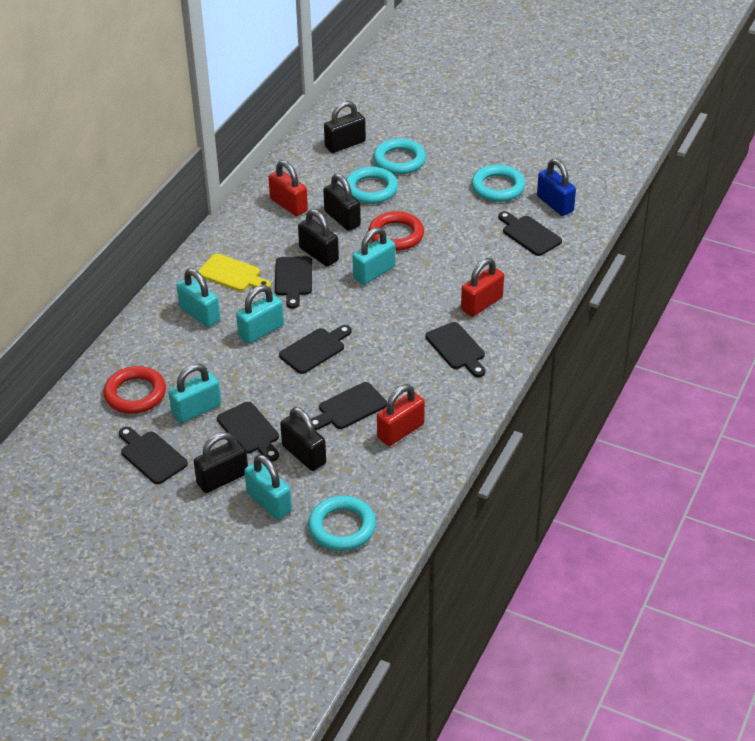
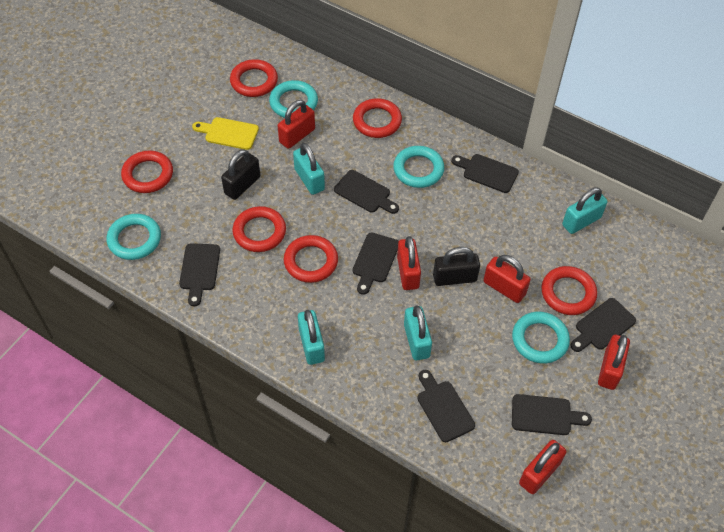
black padlock: [194,432,248,493] [280,407,326,471] [298,209,339,267] [323,174,361,231] [324,101,366,153] = 5 -> [221,149,260,200] [433,247,480,286] = 2
blue padlock: [537,159,576,216] = 1 -> none = 0
red padlock: [268,160,308,216] [377,384,425,446] [461,258,504,317] = 3 -> [278,100,315,149] [397,236,421,290] [484,255,531,303] [519,440,567,494] [598,335,630,390] = 5
red ring: [103,366,166,414] [368,211,424,251] = 2 -> [121,151,173,193] [230,59,278,97] [232,206,286,252] [284,235,338,283] [353,98,402,138] [541,266,597,315] = 6
turquoise padlock: [168,364,221,423] [177,268,220,327] [236,285,284,344] [244,454,292,520] [352,227,396,285] = 5 -> [293,143,325,195] [298,310,325,365] [404,306,432,360] [562,188,607,234] = 4

